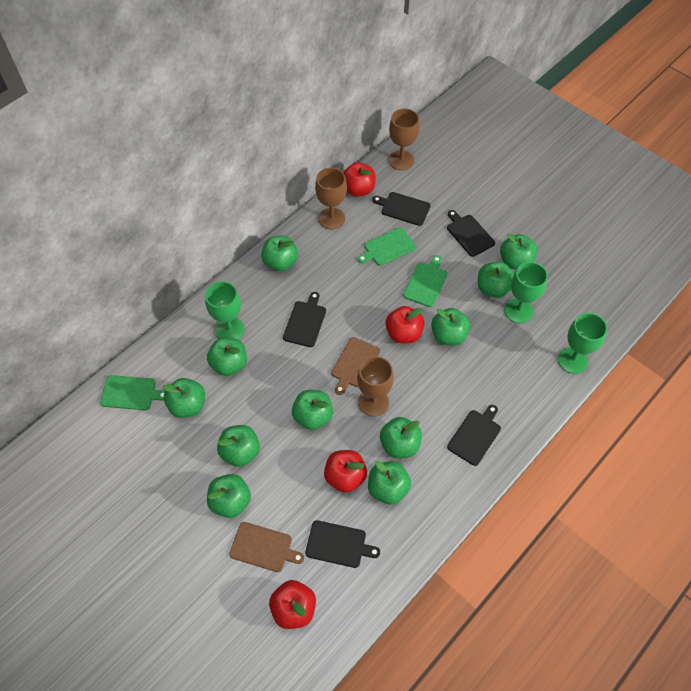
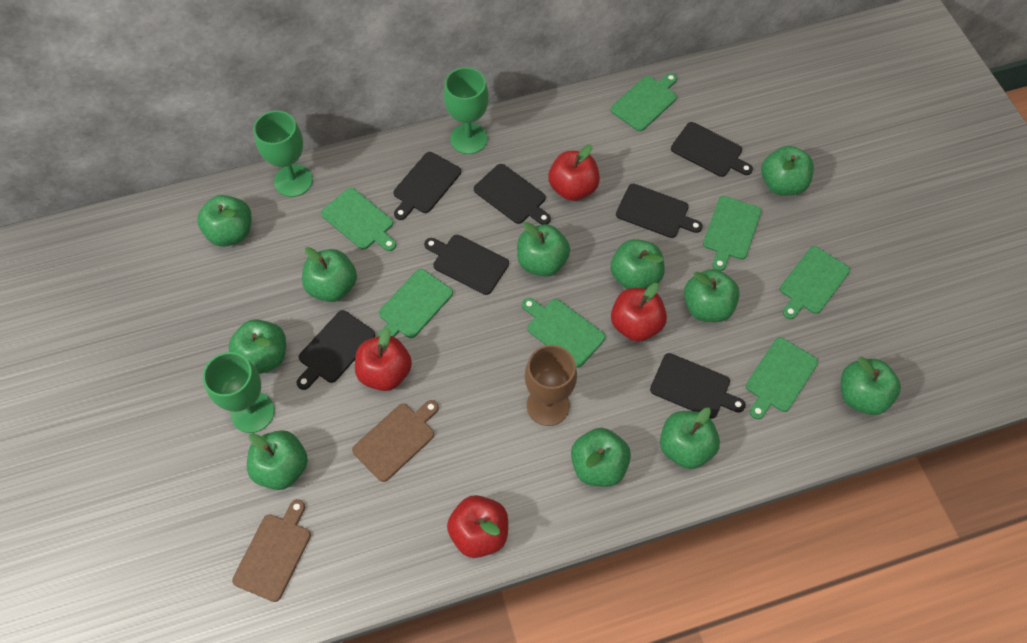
black cutting board: [283,292,326,347] [305,520,380,568] [372,192,431,226] [447,210,495,257] [447,405,501,466] = 5 -> [297,310,375,390] [393,152,461,220] [424,235,509,295] [474,164,551,225] [616,184,703,238] [650,353,746,419] [671,122,753,177] = 7
brown goblet: [315,168,347,229] [357,356,394,416] [389,109,420,170] = 3 -> [525,345,577,426] = 1
green cutting board: [100,375,165,410] [358,227,416,266] [403,255,447,307] = 3 -> [321,188,396,251] [377,269,453,338] [522,298,606,368] [610,73,677,131] [703,196,761,271] [746,337,818,419] [780,246,850,319] = 7

